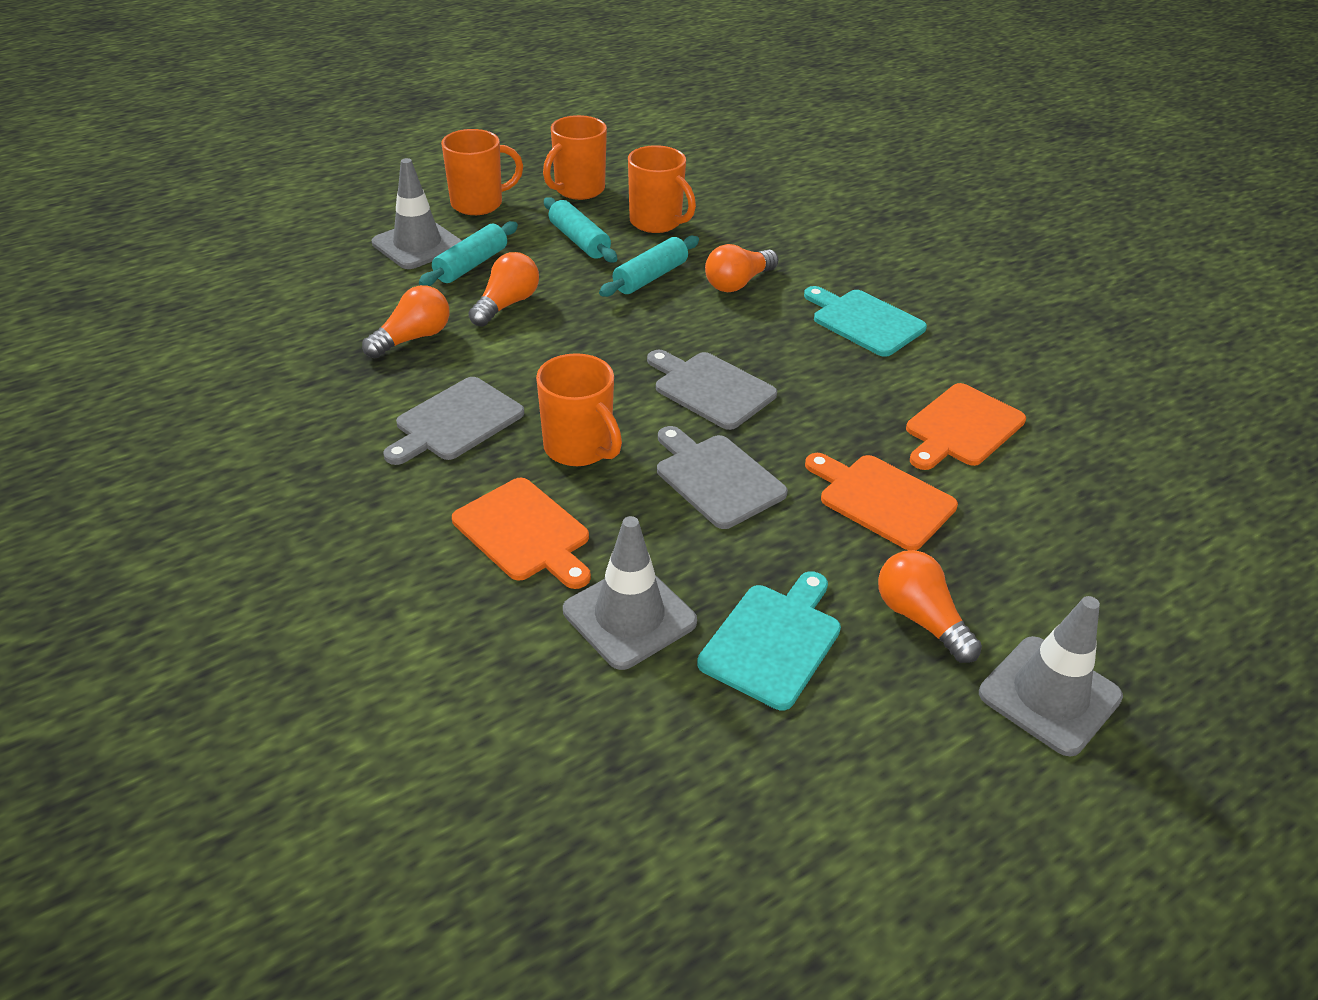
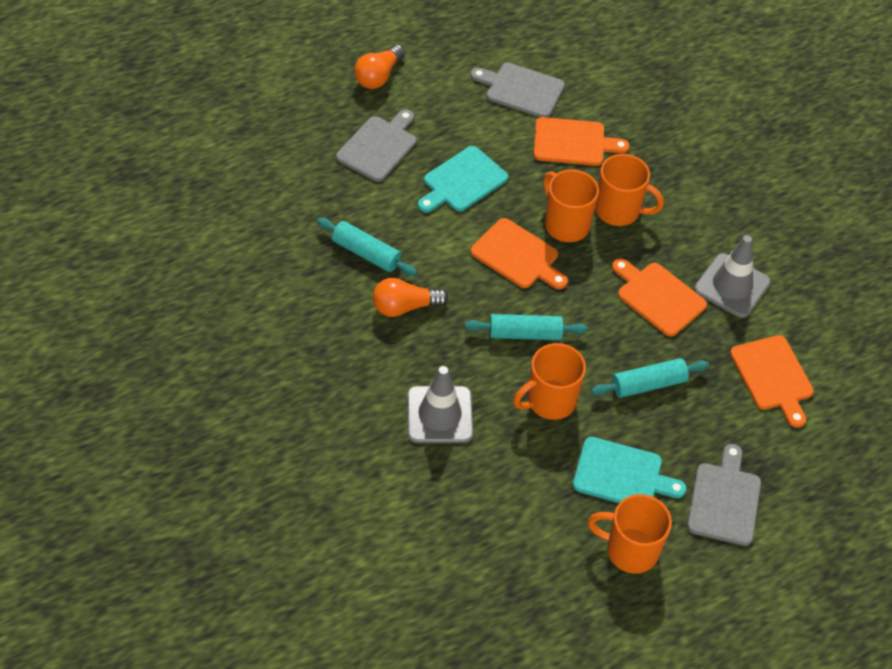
grey traffic cone: [372,158,462,269] [563,516,697,670] [979,596,1123,756] = 3 -> [407,366,473,443] [694,235,770,318] = 2
orange cutting board: [452,478,591,589] [805,453,958,551] [906,383,1026,470] = 3 -> [470,218,568,289] [534,117,629,166] [612,258,707,337] [730,335,814,428] = 4
orange light bulb: [362,285,450,358] [468,252,539,327] [705,244,778,292] [878,550,982,663] = 4 -> [354,44,405,89] [373,278,448,317] = 2

